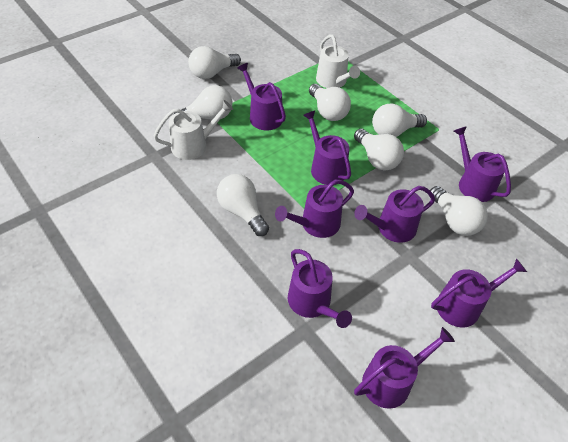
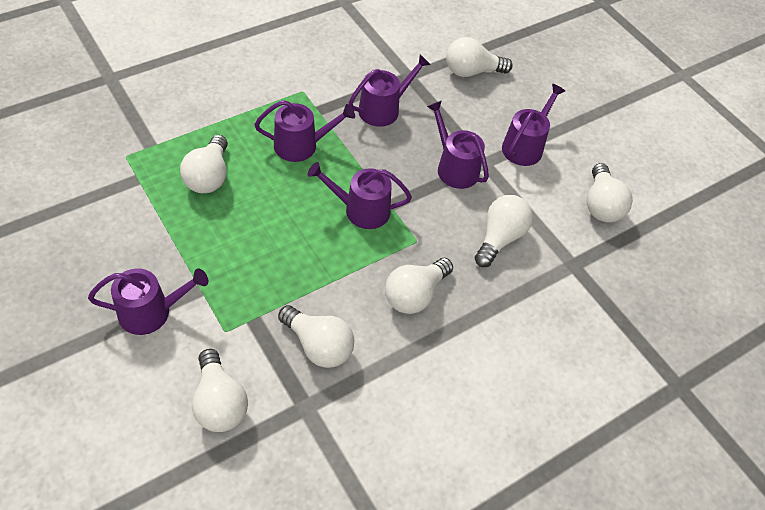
purple watering can: [237,63,286,130] [275,180,354,238] [288,249,352,328] [303,111,351,185] [354,186,435,243] [354,327,455,409] [431,258,527,327] [454,126,511,202] = 8 -> [88,268,208,335] [254,100,355,162] [308,162,412,229] [349,54,431,127] [427,101,489,189] [502,84,565,166] = 6
white watering can: [154,100,233,160] [316,35,360,88] = 2 -> none = 0

